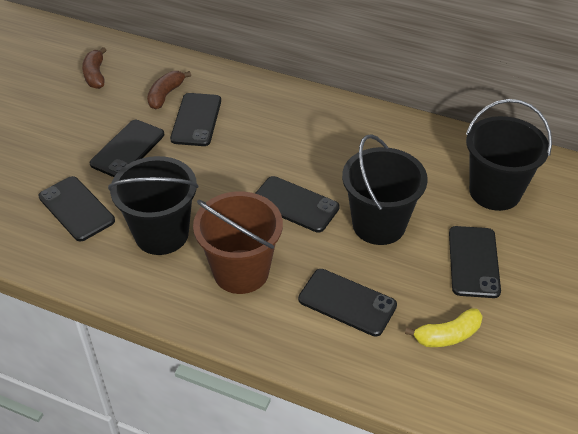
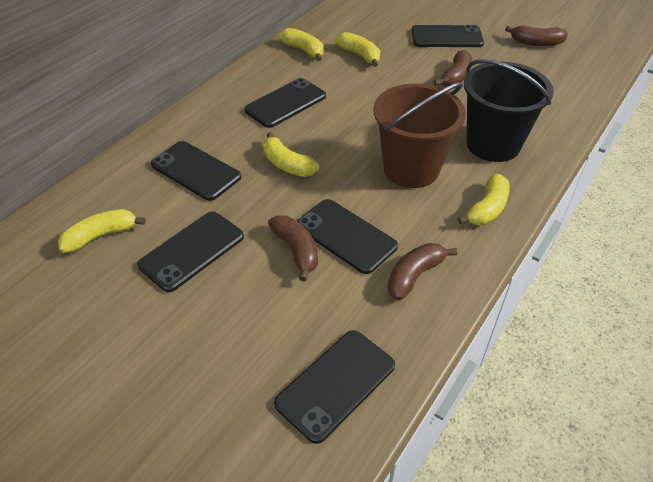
black bucket: [108,156,199,255] [342,134,428,245] [466,99,552,211] = 3 -> [464,59,554,162] = 1
brown banana: [82,47,106,89] [147,71,191,110] = 2 -> [268,215,318,282] [387,243,457,300] [433,50,472,87] [505,25,567,46] = 4
yellow banana: [405,308,483,347] = 1 -> [58,209,146,253] [263,132,319,177] [279,28,324,61] [335,32,380,67] [458,174,510,225] = 5

